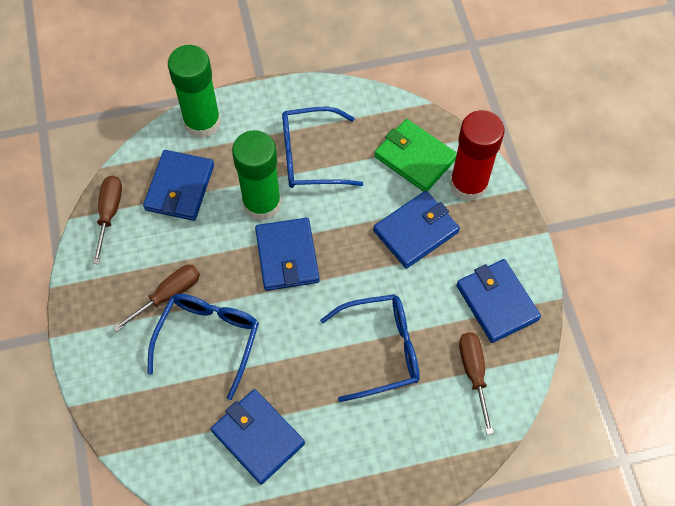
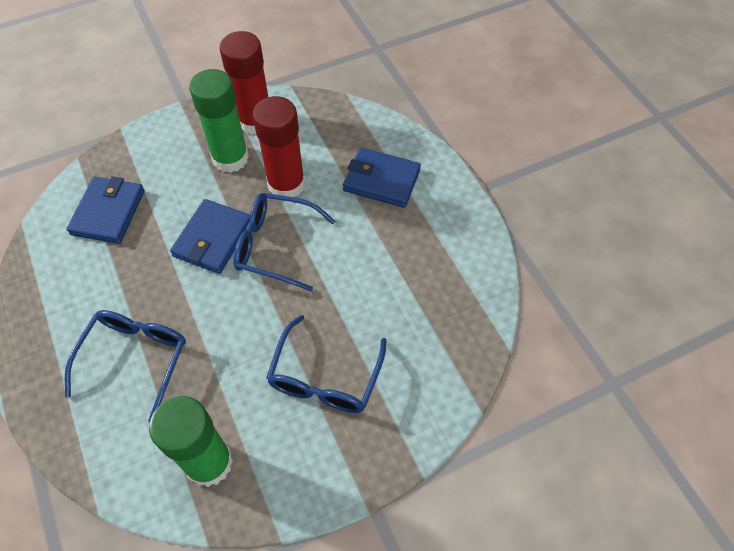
blue wallet: [143,150,214,221] [211,389,305,484] [255,218,319,291] [373,191,460,268] [456,259,541,343] = 5 -> [66,176,145,244] [170,199,250,274] [343,148,421,208] = 3
brown screwdriver: [92,175,122,264] [113,265,200,332] [459,332,494,435] = 3 -> none = 0
green wallet: [375,119,457,192] = 1 -> none = 0
red glue stick: [450,110,505,201] = 1 -> [219,31,268,135] [252,96,305,197] = 2

